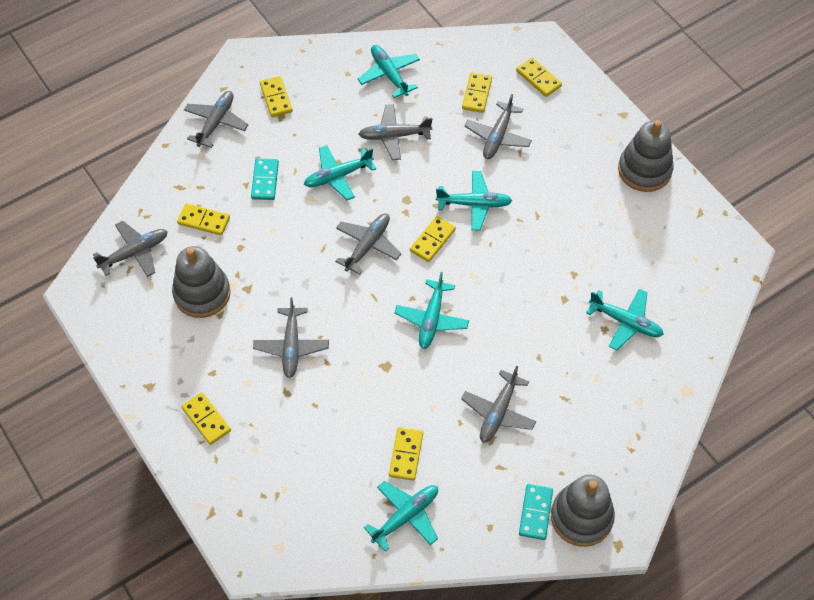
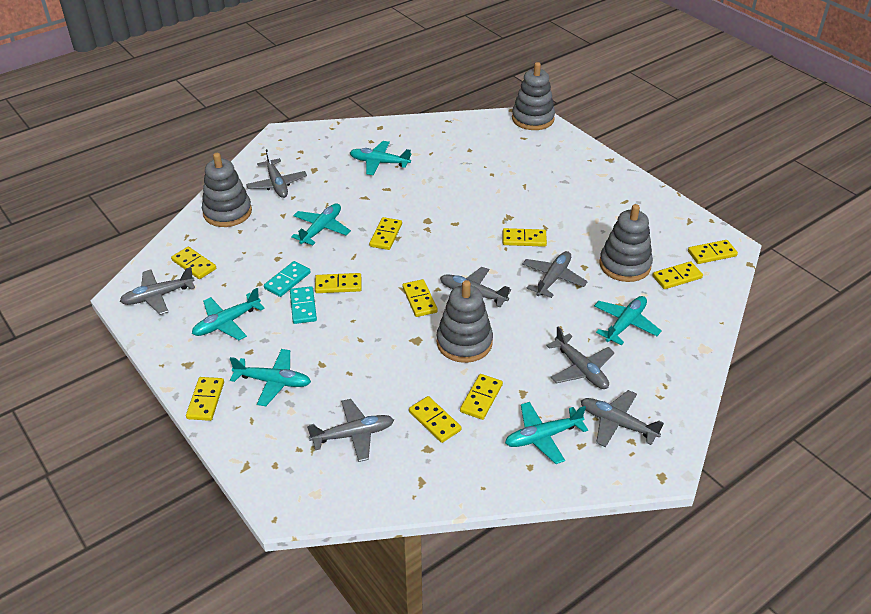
grey stacking toy: [172,246,231,318] [551,475,615,547] [618,120,674,192] = 3 -> [202,153,252,227] [437,280,493,363] [512,62,555,130] [599,204,653,282] = 4
yellow domino: [177,203,230,236] [181,392,231,445] [260,76,293,117] [389,427,423,481] [410,216,456,262] [462,72,492,113] [516,57,562,97] = 7 -> [171,247,216,279] [186,377,224,421] [315,273,362,293] [369,217,402,250] [402,279,438,317] [409,396,462,443] [460,374,503,420] [503,228,547,247] [652,261,703,289] [688,240,738,264] = 10

